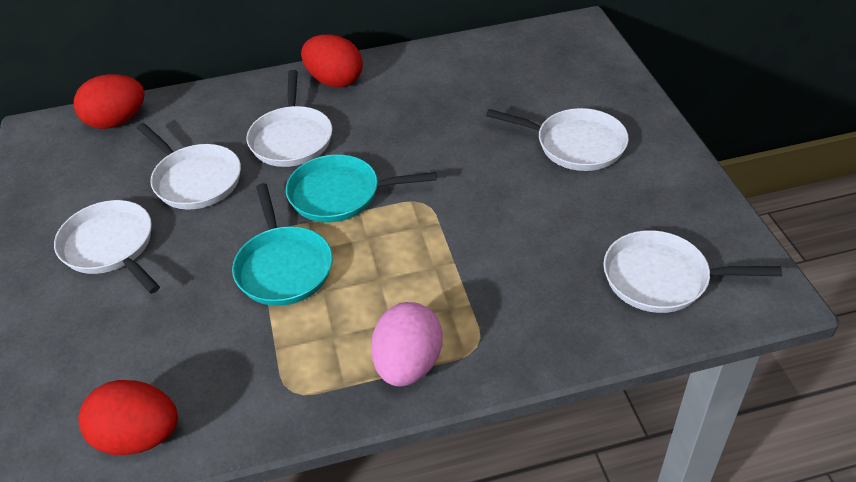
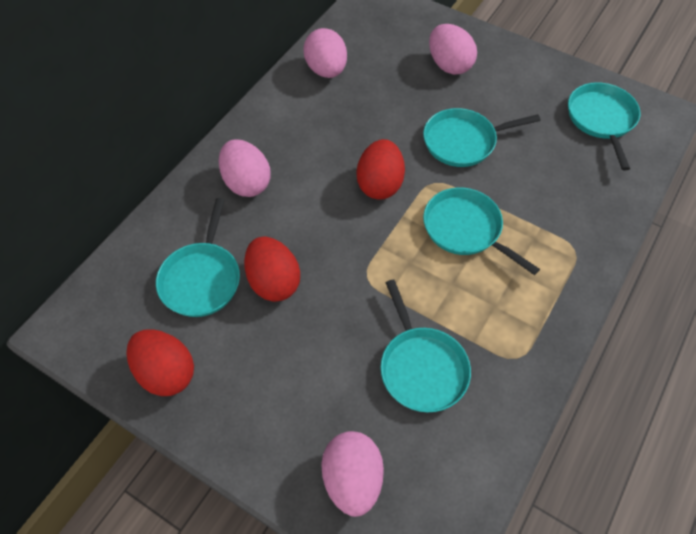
pink egg: [371,302,443,386] = 1 -> [219,139,271,197] [303,28,347,78] [321,431,384,517] [429,24,477,75] = 4
turquoise pan: [232,183,333,306] [286,154,437,222] = 2 -> [156,198,240,317] [380,280,471,412] [423,108,541,167] [423,188,540,275] [568,82,640,171] = 5
white pan: [54,200,160,294] [137,123,241,209] [247,70,333,167] [486,108,629,171] [603,230,782,313] = 5 -> none = 0

